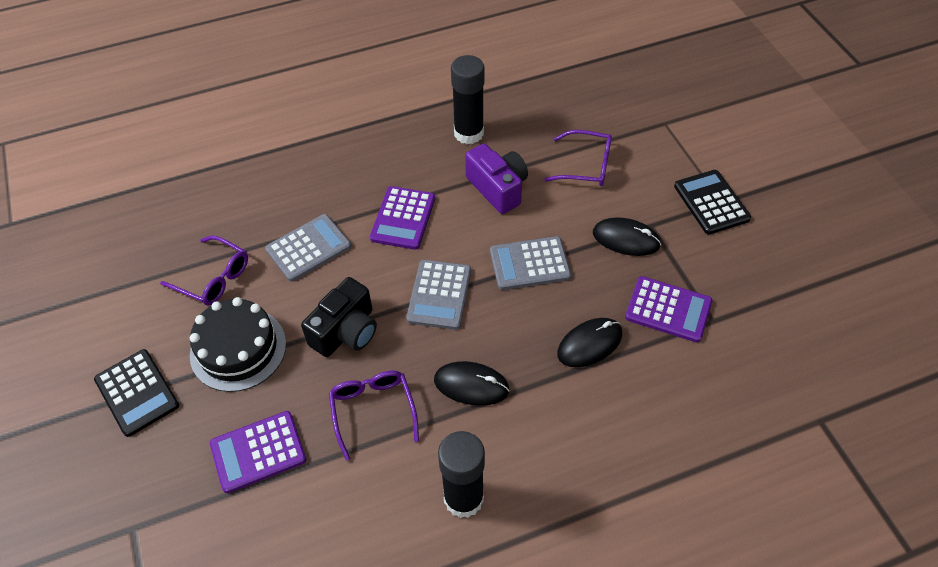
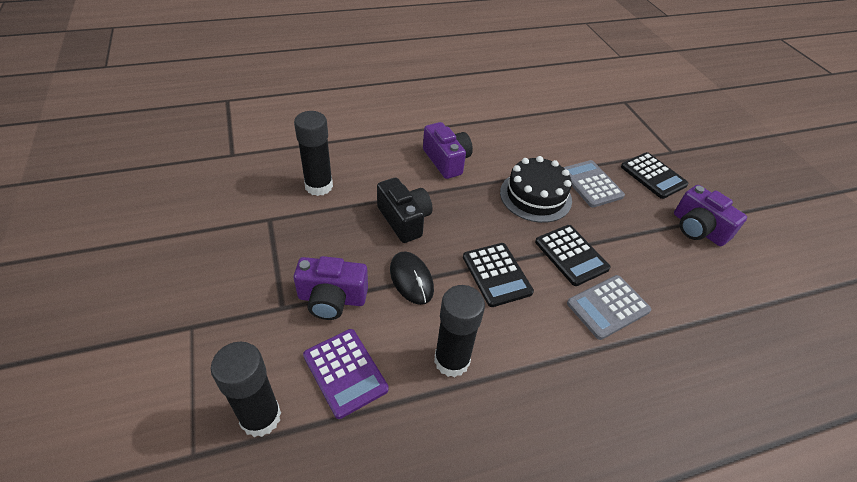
black calculator: [94,349,179,437] [674,170,751,234] = 2 -> [463,243,534,307] [535,225,611,286] [621,152,689,199] = 3
black glue stick: [438,431,485,518] [451,55,485,144] = 2 -> [211,342,281,437] [294,111,333,196] [434,285,485,377] = 3
black mouse: [434,361,510,406] [557,318,622,367] [593,217,661,256] = 3 -> [390,251,434,305] = 1
grey calculator: [265,214,351,282] [406,260,471,330] [490,236,571,290] = 3 -> [563,160,625,208] [567,275,651,340] = 2
purple calculator: [210,411,306,493] [370,186,435,250] [625,276,712,343] = 3 -> [303,329,389,419] = 1
purple camera: [465,144,528,214] = 1 -> [293,256,368,320] [423,122,473,179] [674,185,747,246] = 3
purple glasses: [160,236,248,306] [329,371,419,461] [544,130,612,186] = 3 -> none = 0

